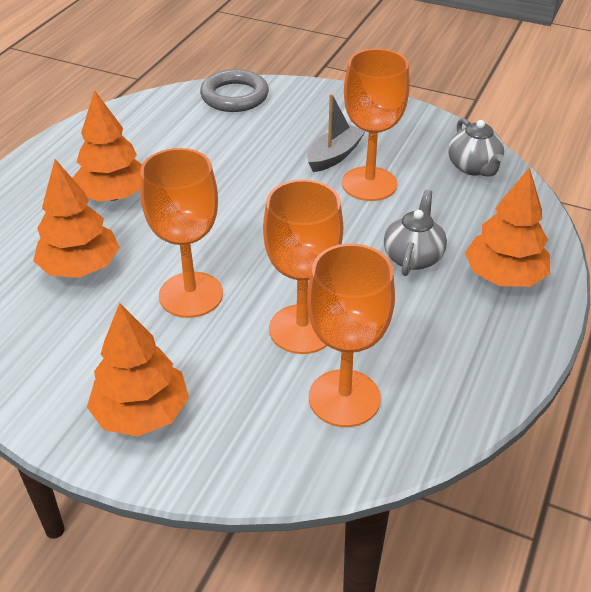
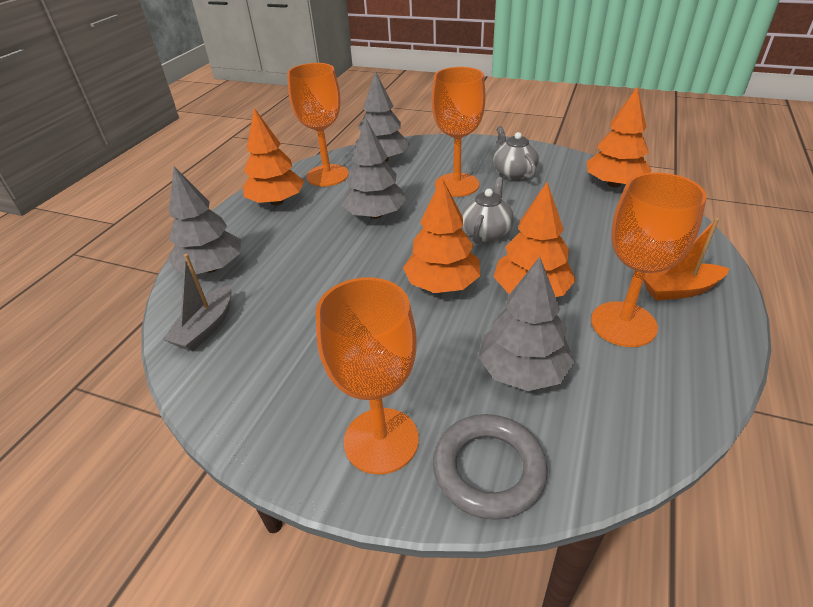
grey tree: none = 0 -> [168,167,241,274] [342,117,407,219] [354,71,410,162] [478,257,575,391] = 4
orange boat: none = 0 -> [643,218,729,300] = 1

